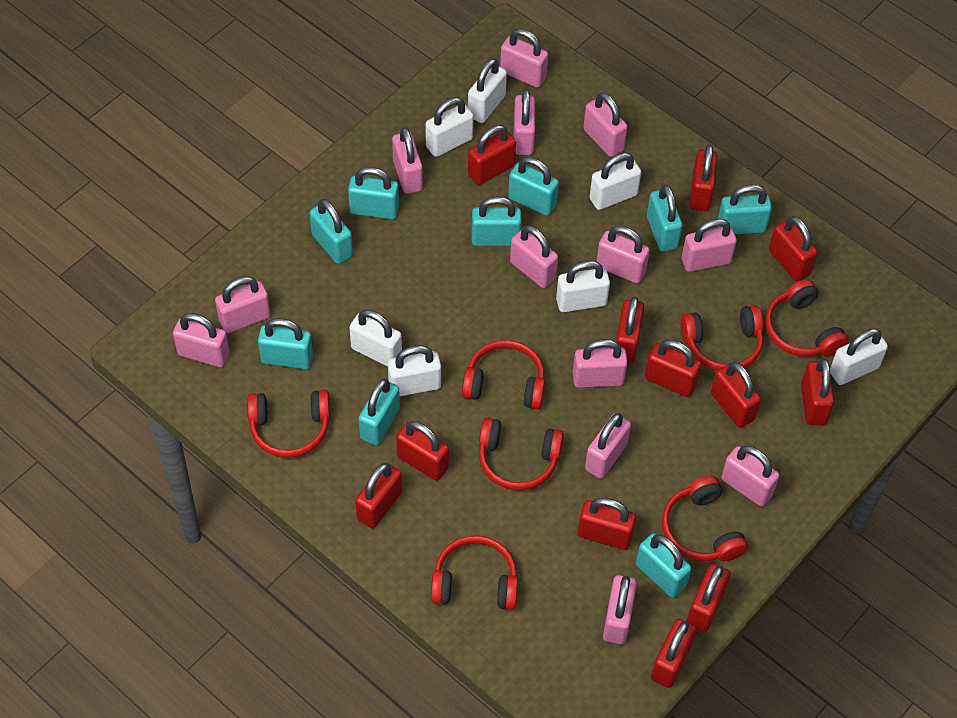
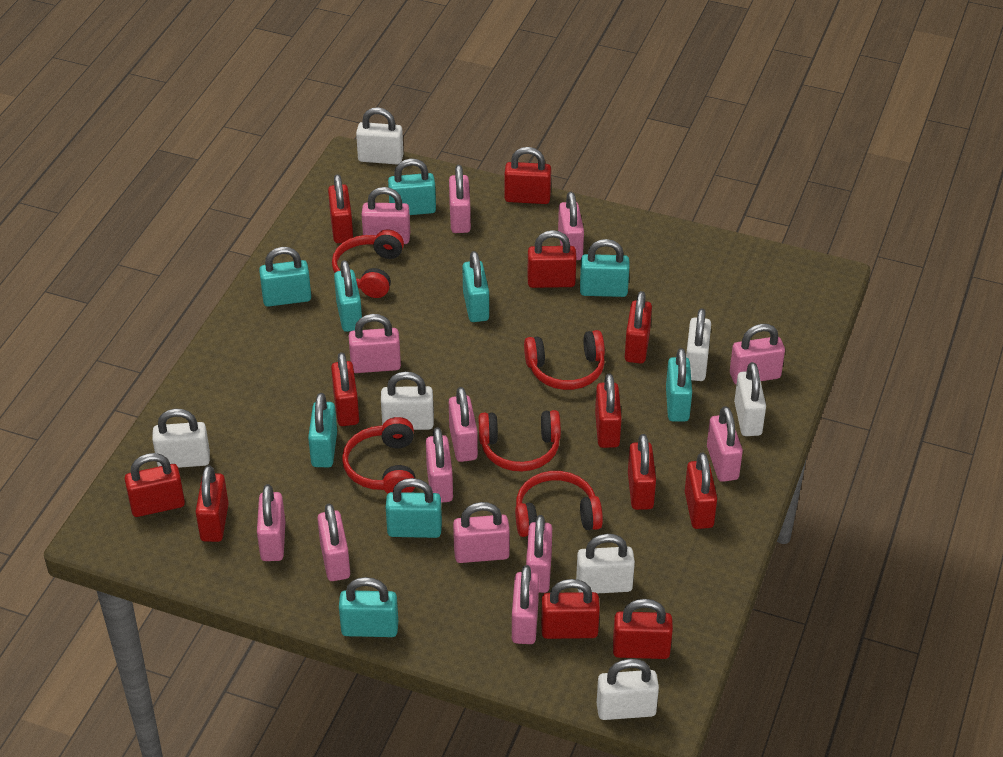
red headphones: [247,390,330,458] [431,536,518,610] [462,340,545,409] [479,417,564,490] [662,476,748,562] [680,305,763,370] [765,279,848,357] = 7 -> [332,230,404,298] [342,417,415,494] [479,410,561,472] [515,471,603,537] [524,330,605,390] = 5

